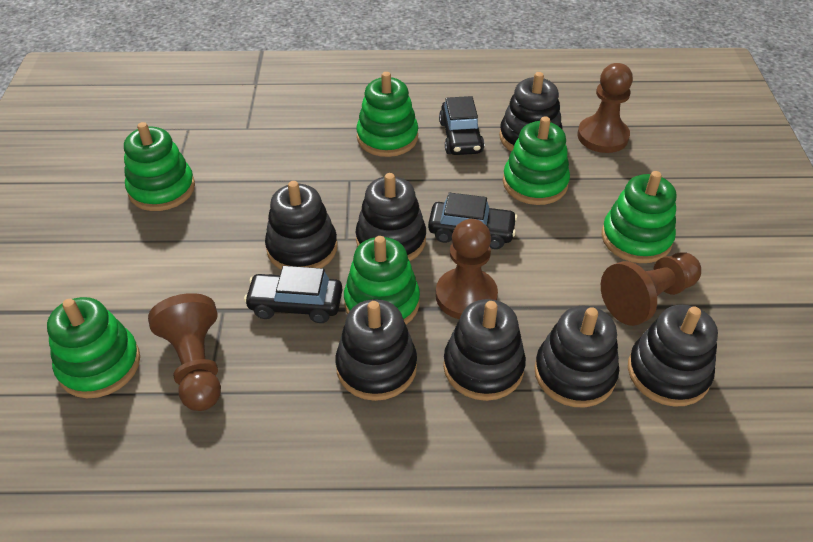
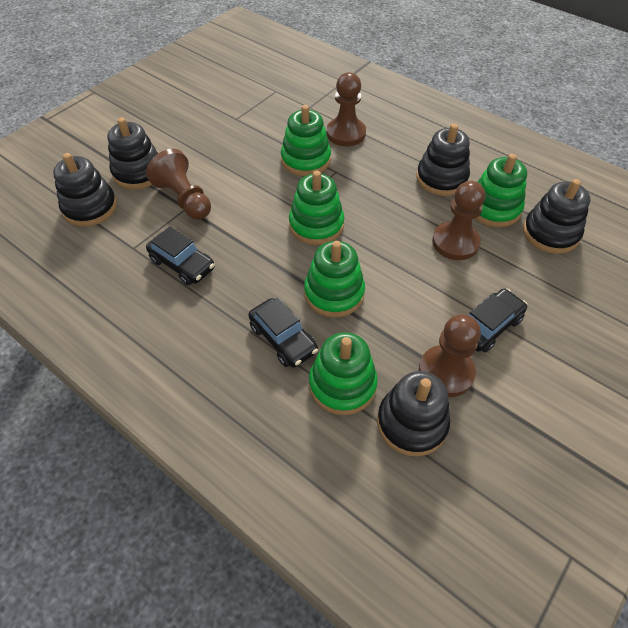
black stacking toy: [265,181,338,270] [335,299,417,401] [356,173,426,261] [443,299,526,401] [499,72,563,152] [534,306,619,407] [628,305,718,406] = 7 -> [53,153,117,227] [108,118,158,189] [377,371,450,457] [416,124,470,196] [523,179,590,254] = 5
green stacking toy: [47,297,140,398] [124,122,195,211] [344,236,420,324] [356,72,418,157] [503,116,570,205] [602,171,676,263] = 6 -> [281,105,331,176] [289,171,344,245] [304,241,365,317] [309,332,378,415] [474,154,527,227] = 5

